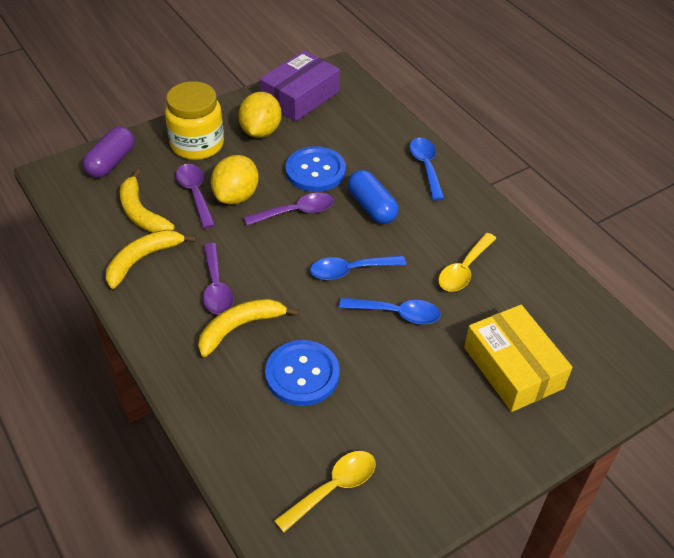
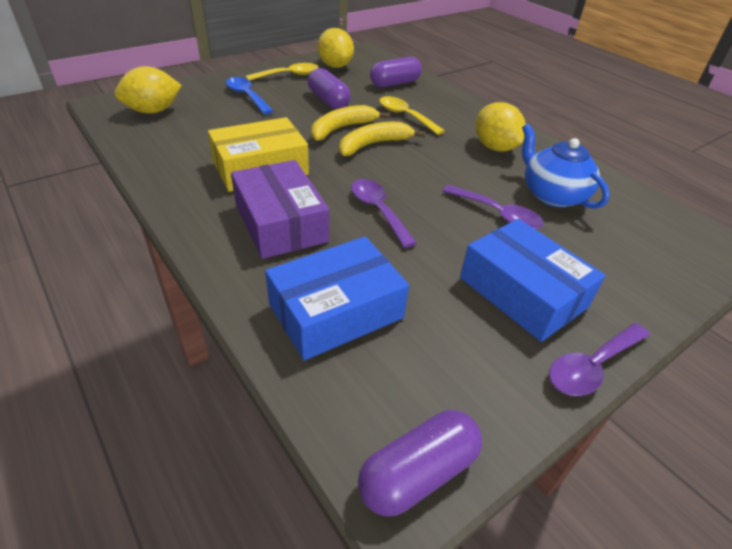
blue box: none = 0 -> [265,236,409,360] [460,219,606,342] = 2
blue button: [265,340,340,406] [285,146,346,192] = 2 -> none = 0
blue capsule: [348,170,399,224] = 1 -> none = 0
blue spoon: [310,256,406,280] [339,298,441,324] [409,138,444,201] = 3 -> [226,77,273,114] = 1
blue teapot: none = 0 -> [522,124,610,209] = 1
purple capsule: [83,126,134,178] = 1 -> [308,68,351,109] [358,410,482,517] [370,57,422,87] = 3
yellow banana: [106,230,196,289] [120,169,175,233] [198,299,299,357] = 3 -> [311,105,390,141] [339,122,426,156] = 2
yellow jar: [165,81,224,160] = 1 -> none = 0
yellow lemon: [211,155,258,204] [238,92,281,138] = 2 -> [115,66,182,114] [317,28,354,68] [475,102,526,152] = 3

